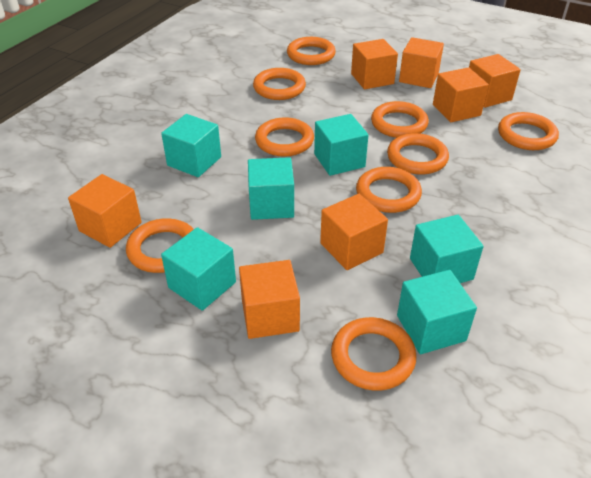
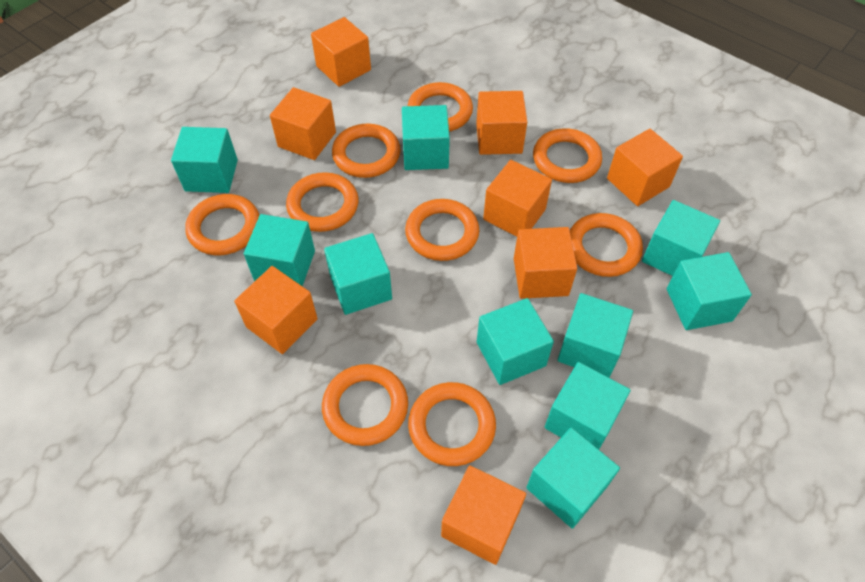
orange cube: [68,174,142,248] [239,260,300,339] [320,194,388,270] [351,39,398,89] [399,37,444,88] [433,67,489,122] [469,54,521,108] = 7 -> [234,266,318,354] [270,87,336,160] [311,17,371,87] [441,465,526,565] [476,91,527,155] [483,160,552,237] [514,227,577,299] [607,129,683,206] = 8
turquoise cube: [161,114,221,177] [161,227,236,311] [248,157,294,220] [314,114,369,176] [397,270,477,354] [410,215,484,283] = 6 -> [171,127,238,193] [244,214,315,286] [324,233,392,315] [402,105,450,170] [477,298,554,385] [526,428,620,529] [545,362,631,449] [557,293,633,378] [642,200,720,276] [666,252,752,330] = 10

